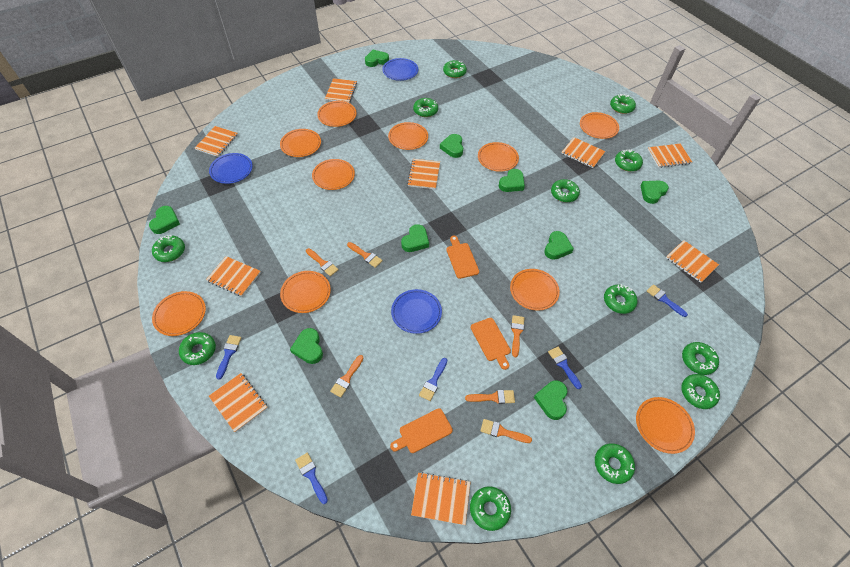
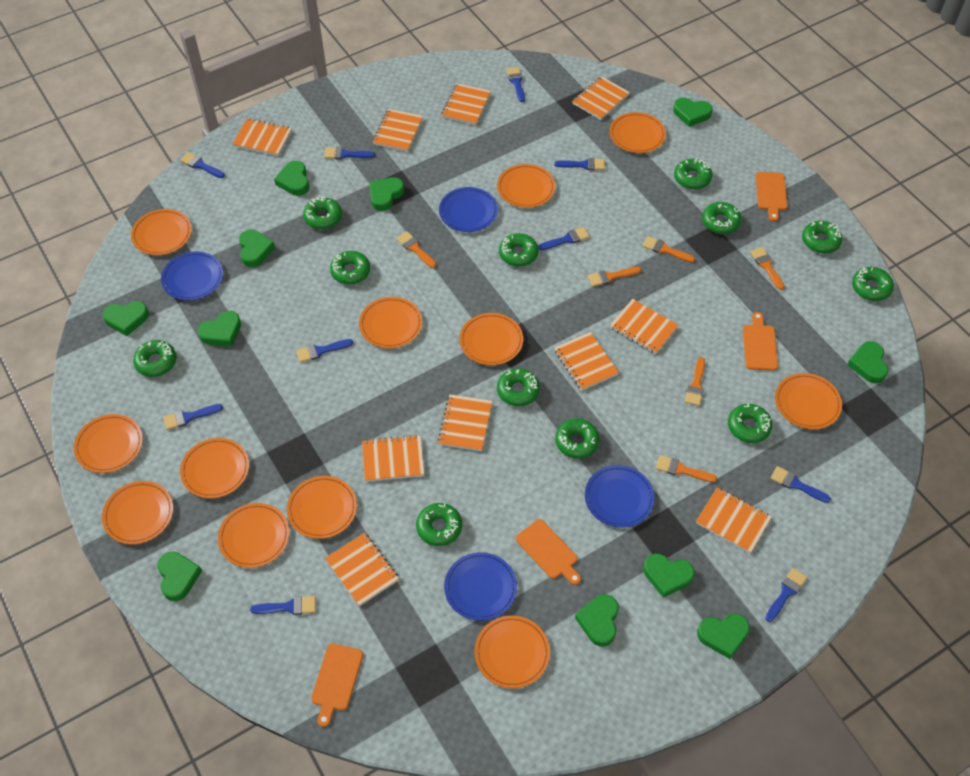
blue brush: [216,335,241,380] [295,453,328,504] [419,358,447,401] [548,347,582,389] [647,284,688,317] = 5 -> [163,404,223,430] [180,152,225,178] [250,596,316,615] [296,339,353,363] [324,147,375,159] [506,67,525,102] [538,227,590,250] [554,158,605,170] [765,568,807,622] [771,466,831,503] = 10
blue plate: [209,153,253,184] [382,58,418,81] [391,289,442,334] = 3 -> [161,252,223,300] [439,187,498,232] [444,552,517,621] [585,465,655,528] = 4
green heart: [149,206,180,234] [290,328,323,364] [365,50,389,67] [401,224,429,252] [440,134,463,158] [499,169,525,192] [534,380,568,420] [544,231,574,260] [640,181,669,204] = 9 -> [102,301,149,336] [157,552,202,601] [198,311,241,346] [239,230,275,267] [274,161,309,196] [369,177,404,211] [575,594,619,647] [643,554,694,598] [673,98,713,127] [697,613,750,659] [847,341,888,383] = 11
orange cutting board: [390,408,453,453] [446,236,479,279] [471,318,511,370] = 3 -> [311,643,363,727] [516,519,581,585] [743,312,778,371] [755,172,788,221] = 4
orange notebook: [195,126,238,157] [206,256,261,296] [209,373,267,432] [325,78,357,103] [407,159,440,189] [411,472,470,525] [561,137,605,168] [648,144,692,168] [666,240,719,283] = 9 -> [233,118,292,156] [325,533,399,606] [362,435,424,482] [373,109,423,152] [438,394,492,451] [441,83,491,125] [554,332,619,390] [572,76,630,120] [610,299,679,354] [696,487,772,553] = 10
orange plate: [152,291,206,336] [280,129,321,157] [280,271,331,313] [312,159,355,190] [317,101,357,127] [388,122,428,150] [478,142,519,172] [510,269,560,311] [580,112,619,139] [636,397,695,454] = 10 -> [74,414,143,473] [102,481,173,544] [131,209,192,255] [180,438,249,498] [218,503,289,568] [287,476,357,539] [359,297,422,348] [460,313,523,365] [475,615,550,688] [497,164,555,208] [609,112,666,153] [775,373,842,429] = 12

